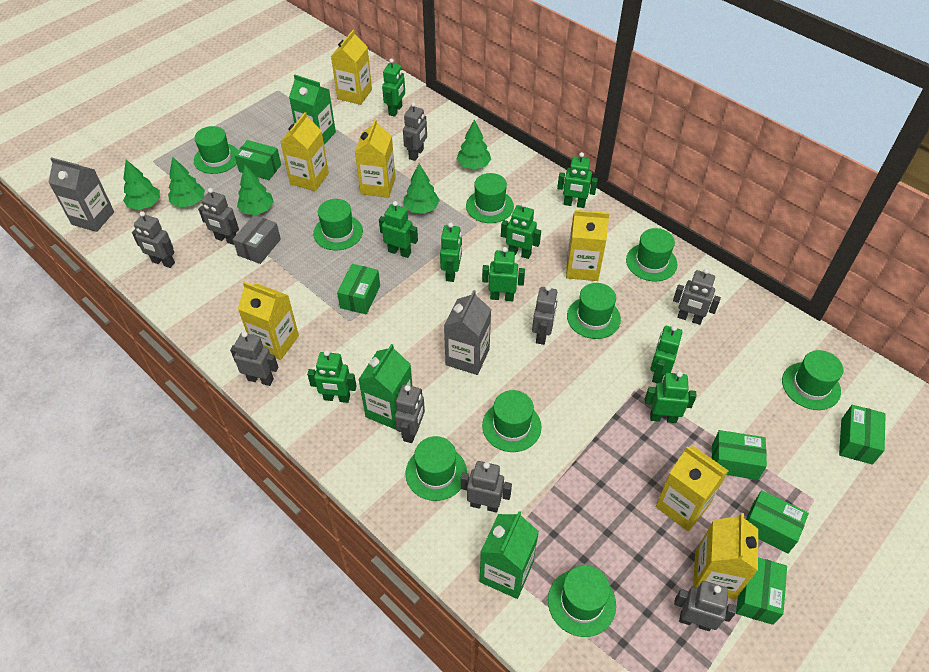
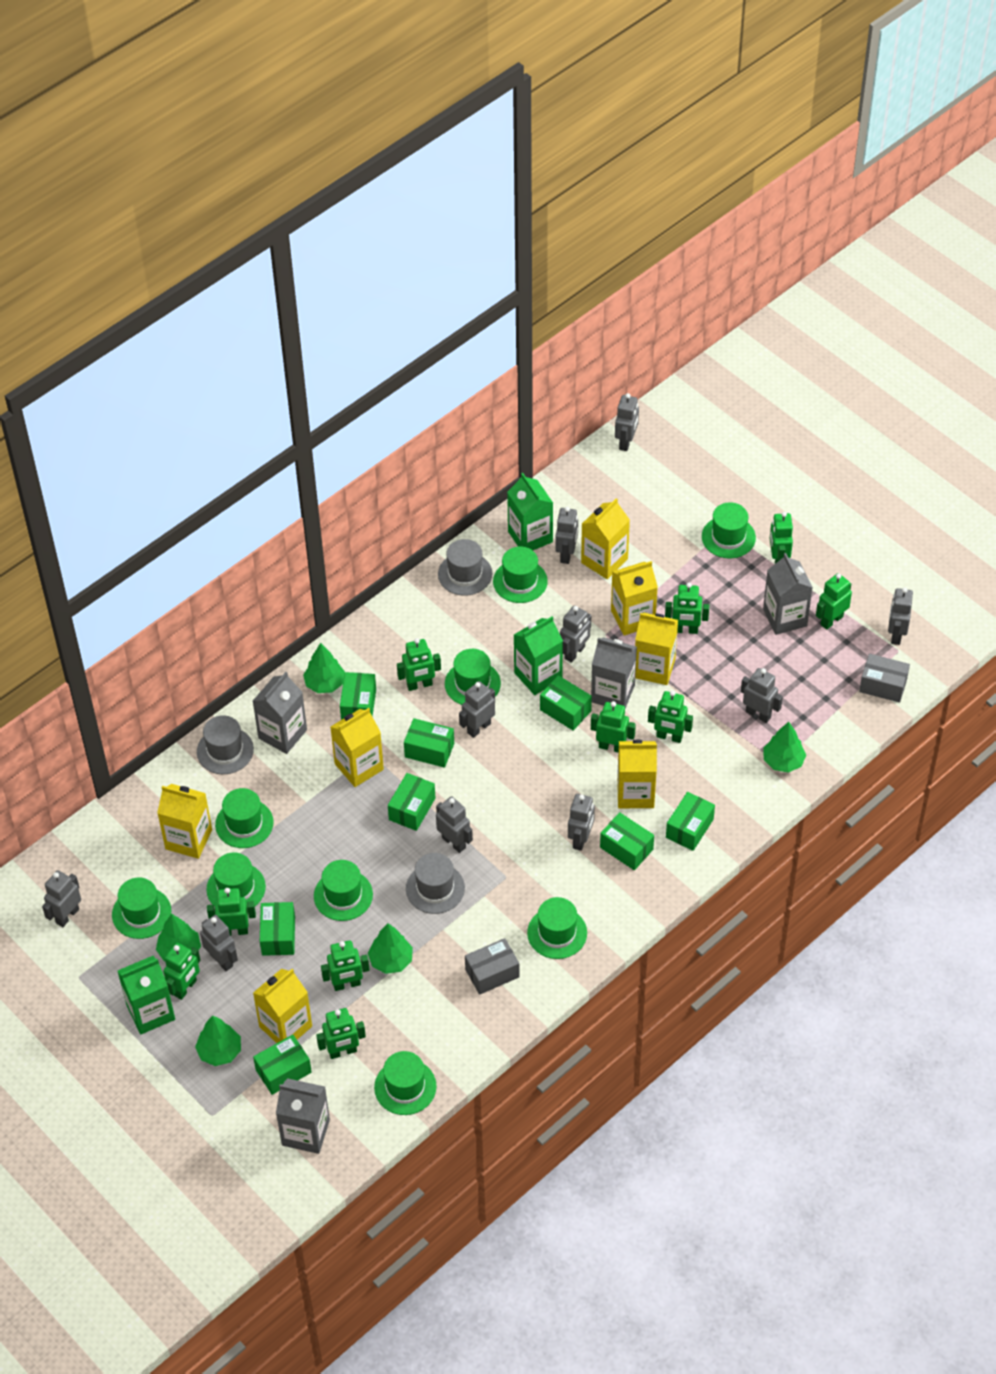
green box: [234,140,281,180] [337,264,380,314] [712,430,767,480] [736,557,787,625] [746,490,809,554] [839,405,886,465] = 6 -> [253,1034,312,1095] [260,902,295,956] [340,672,376,720] [388,773,435,831] [404,718,454,768] [540,675,592,731] [600,812,654,870] [666,792,715,851] = 8
green robot: [307,350,356,403] [379,201,418,258] [382,59,405,117] [440,222,462,282] [482,247,525,301] [501,202,541,259] [557,152,598,208] [645,371,697,423] [650,325,682,383] = 9 -> [163,943,200,1000] [207,888,256,936] [316,1008,366,1059] [321,940,370,991] [397,638,441,691] [591,701,636,752] [648,691,693,743] [665,583,709,634] [770,512,793,564] [816,573,852,630] = 10
grey box: [233,215,281,264] = 1 -> [465,938,520,995] [859,654,910,703] = 2
grey carton: [48,157,114,232] [444,290,491,375] = 2 -> [253,672,307,754] [276,1078,330,1154] [591,637,637,708] [763,553,813,635] = 4
grey hat: none = 0 -> [197,715,254,774] [406,853,465,914] [438,539,492,596] = 3
grey robot: [132,211,175,268] [198,188,239,245] [230,331,278,386] [395,384,425,443] [403,102,427,161] [461,461,512,513] [532,285,558,345] [673,268,721,325] [674,581,737,631] = 9 -> [42,870,81,927] [200,915,238,971] [436,796,473,853] [459,681,495,738] [555,506,578,564] [560,605,591,663] [568,794,595,851] [615,393,639,451] [741,668,783,723] [888,588,913,645] = 10

